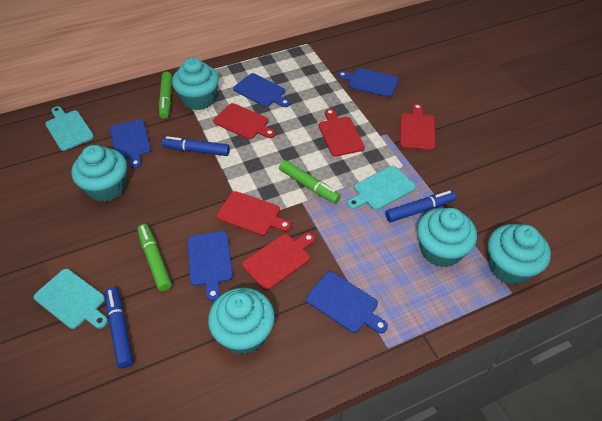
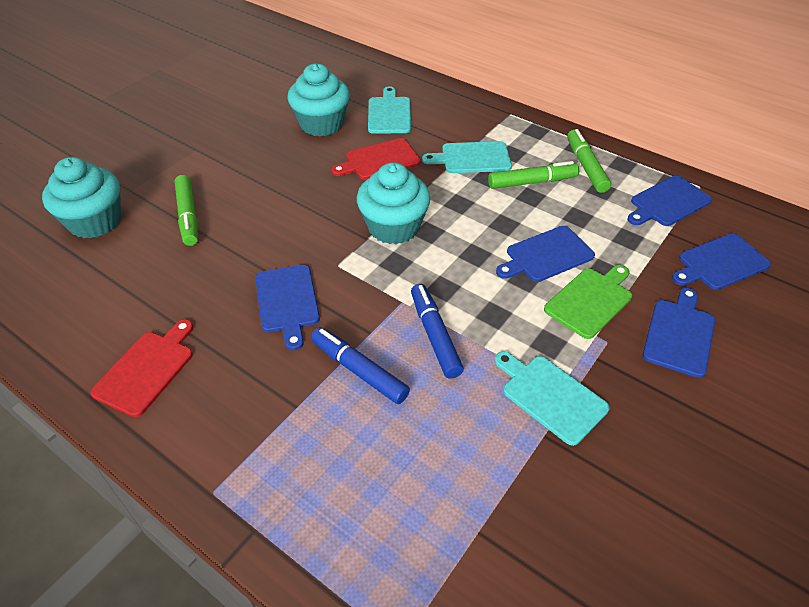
blue marker: [105,287,133,368] [162,136,230,156] [385,191,456,223] = 3 -> [311,327,410,404] [411,284,464,379] = 2
green cutting board: none = 0 -> [544,265,632,339] = 1
red cutting board: [213,103,275,139] [216,191,291,236] [242,233,315,290] [319,109,365,157] [400,103,435,150] = 5 -> [90,319,193,417] [331,138,421,180] = 2
turquoise cupcake: [71,145,127,202] [172,58,219,110] [208,288,275,355] [417,208,477,267] [488,224,551,285] = 5 -> [42,157,121,238] [288,63,350,136] [356,162,431,244] = 3

